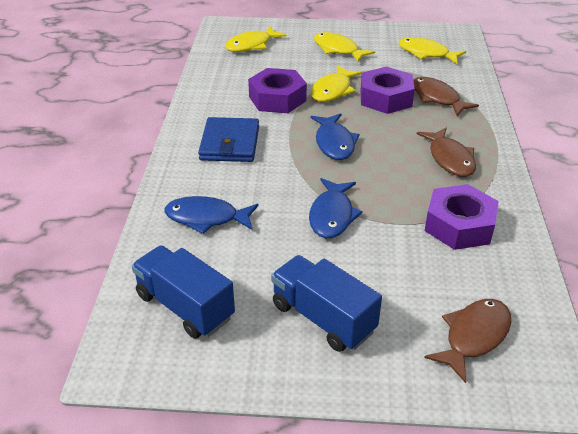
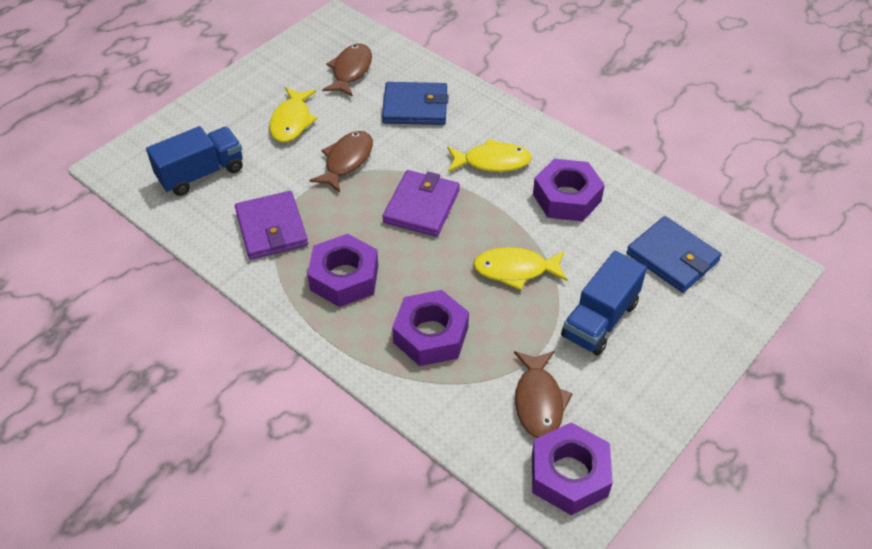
blue fish: [164,196,258,234] [309,178,363,238] [310,113,360,160] = 3 -> none = 0
blue wallet: [198,117,259,162] = 1 -> [382,82,449,125] [626,216,721,293] = 2
purple nut: [248,68,307,113] [360,66,415,114] [425,184,499,250] = 3 -> [307,234,378,307] [392,290,469,366] [532,422,613,515] [533,159,605,221] = 4
purple wallet: none = 0 -> [235,191,308,260] [383,170,460,237] = 2
yellow fish: [225,26,287,52] [311,65,362,102] [314,32,375,62] [399,37,466,64] = 4 -> [269,87,318,142] [447,139,532,172] [473,247,567,290] = 3

